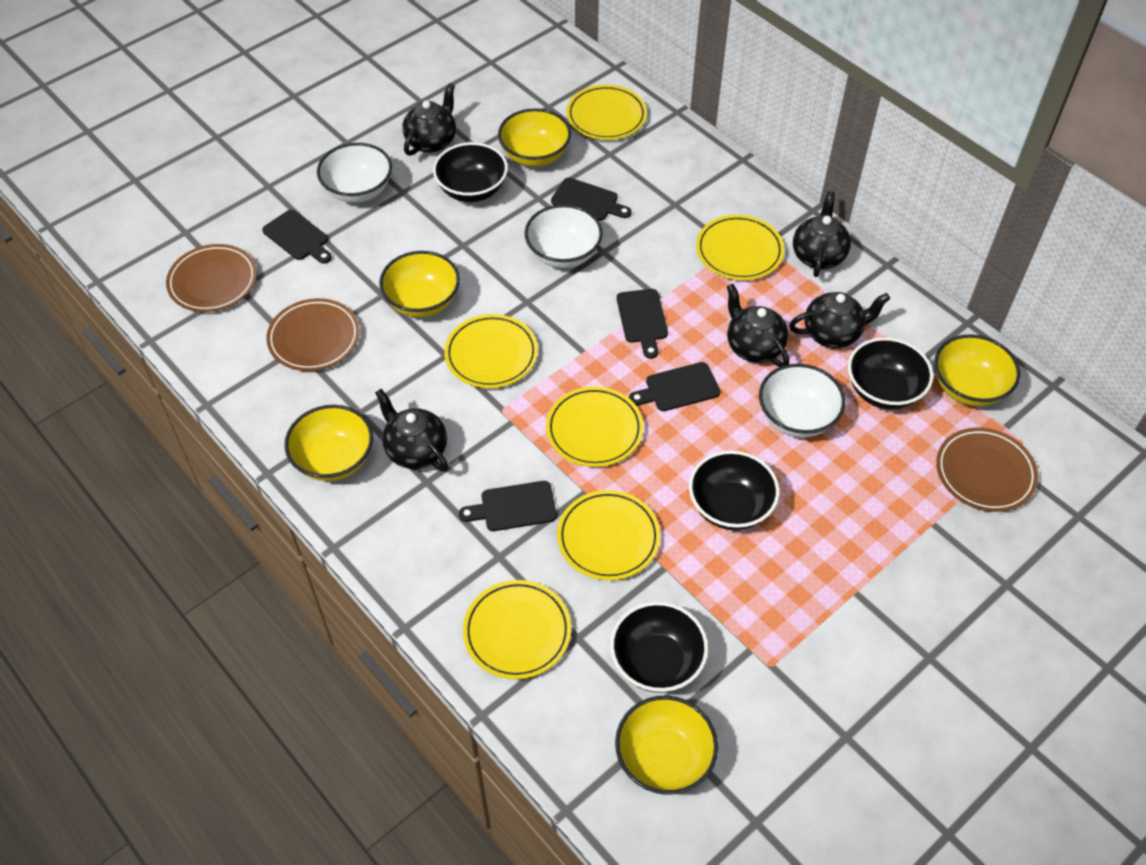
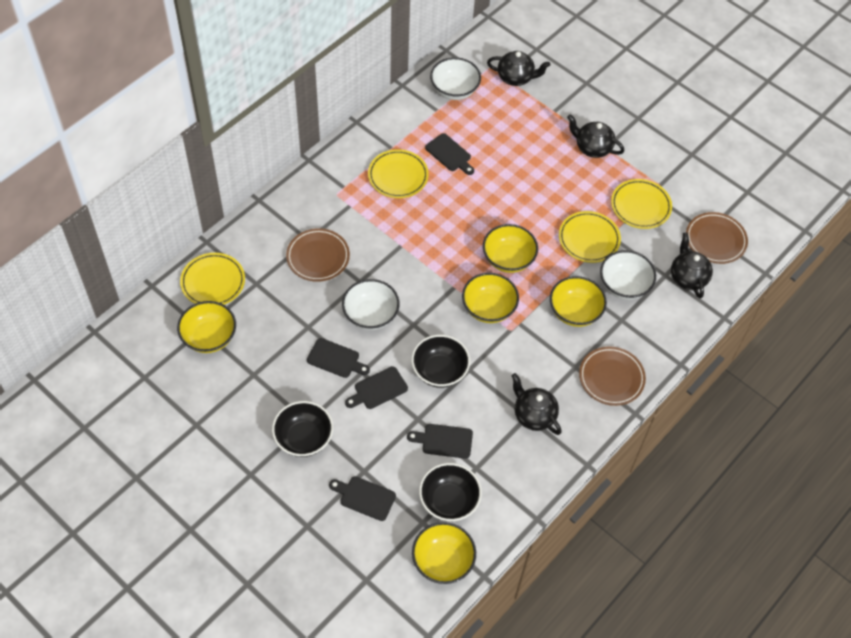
black bowl: [433,142,508,202] [610,602,708,693] [689,450,779,530] [848,337,933,409] = 4 -> [272,401,333,457] [411,335,470,388] [419,463,482,522] = 3
black teapot: [375,389,448,472] [402,83,456,156] [727,284,789,367] [789,292,890,348] [793,191,851,277] = 5 -> [487,51,550,86] [511,373,562,435] [567,114,624,158] [671,232,713,298] = 4
yellow plate: [444,314,538,388] [463,580,571,679] [546,386,643,467] [557,490,660,580] [566,85,647,140] [696,215,784,280] = 6 -> [180,253,245,305] [368,149,429,198] [559,211,621,263] [611,179,672,229] = 4

